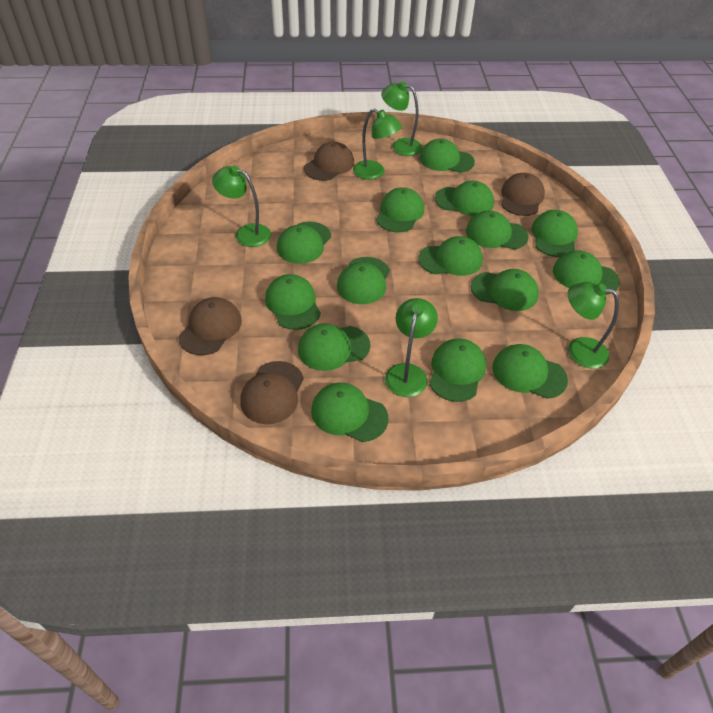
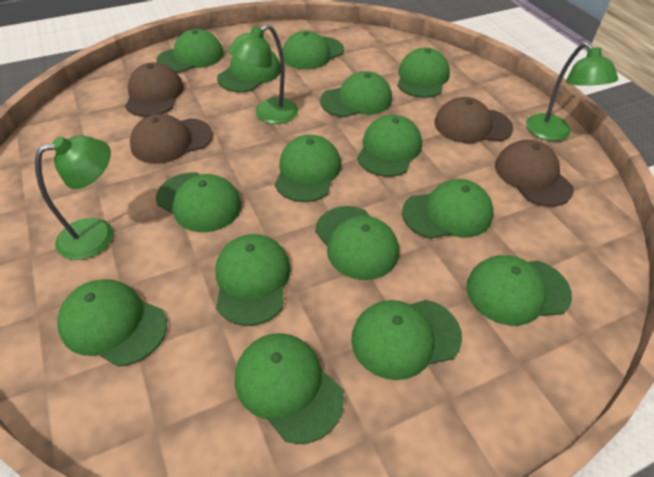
green lamp: [212,166,271,247] [353,109,402,180] [381,81,422,156] [385,298,438,397] [568,282,619,369] = 5 -> [35,135,113,260] [228,24,298,124] [526,42,618,141] = 3

